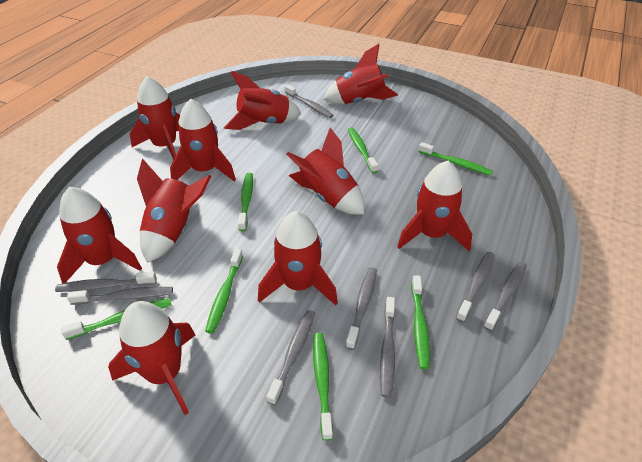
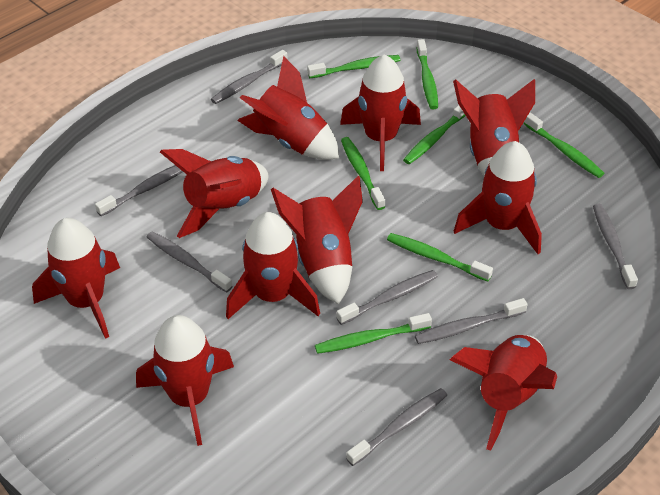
grey toothbrush: [55,272,157,292] [67,287,173,305] [266,310,315,405] [285,85,334,118] [346,267,377,350] [380,297,395,398] [456,251,495,322] [484,261,527,331] = 8 -> [95,165,183,216] [147,231,233,293] [211,50,288,104] [336,270,438,325] [346,388,447,466] [415,298,528,344] [593,204,638,289] = 7

